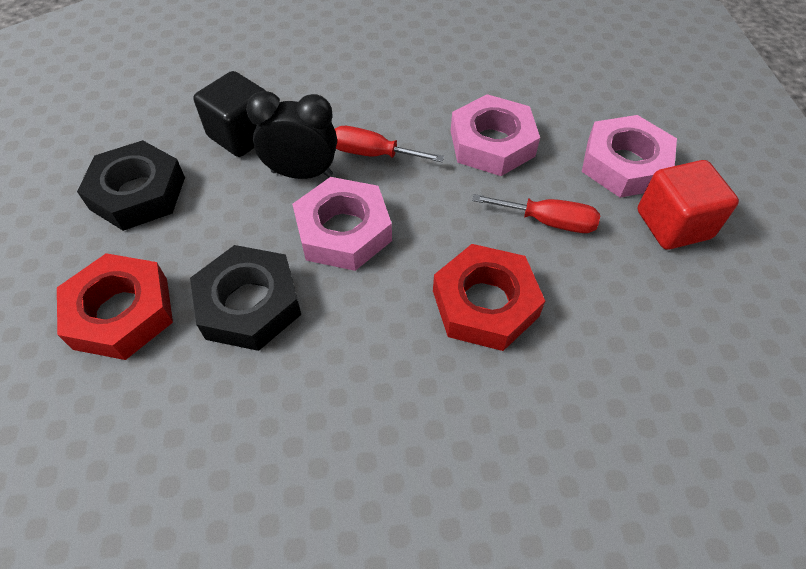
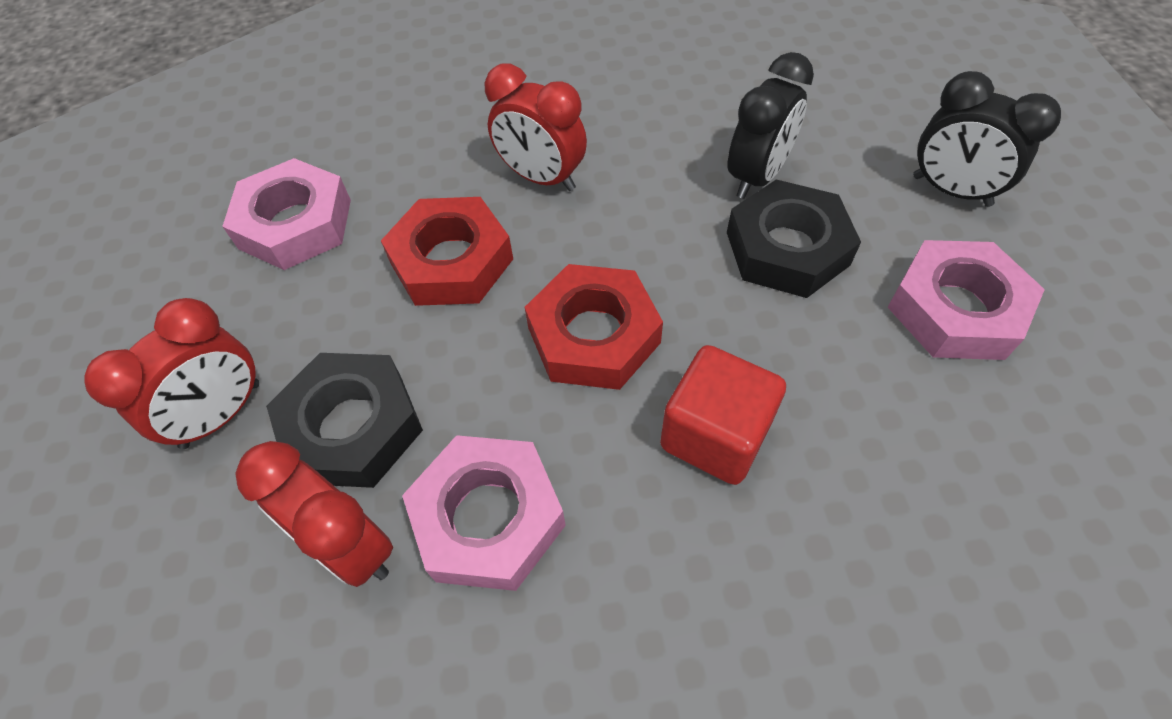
black clock: [246,91,337,179] = 1 -> [728,52,814,199] [913,71,1061,207] = 2
black cube: [193,71,266,157] = 1 -> none = 0
red clock: none = 0 -> [84,298,259,449] [235,441,393,587] [485,63,587,191] = 3
red screwdriver: [335,126,444,162] [472,194,600,233] = 2 -> none = 0

